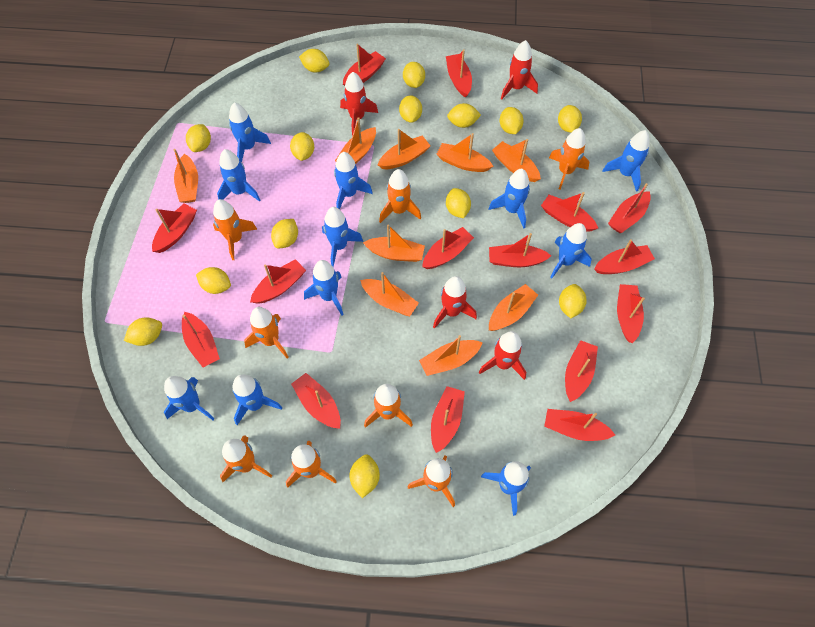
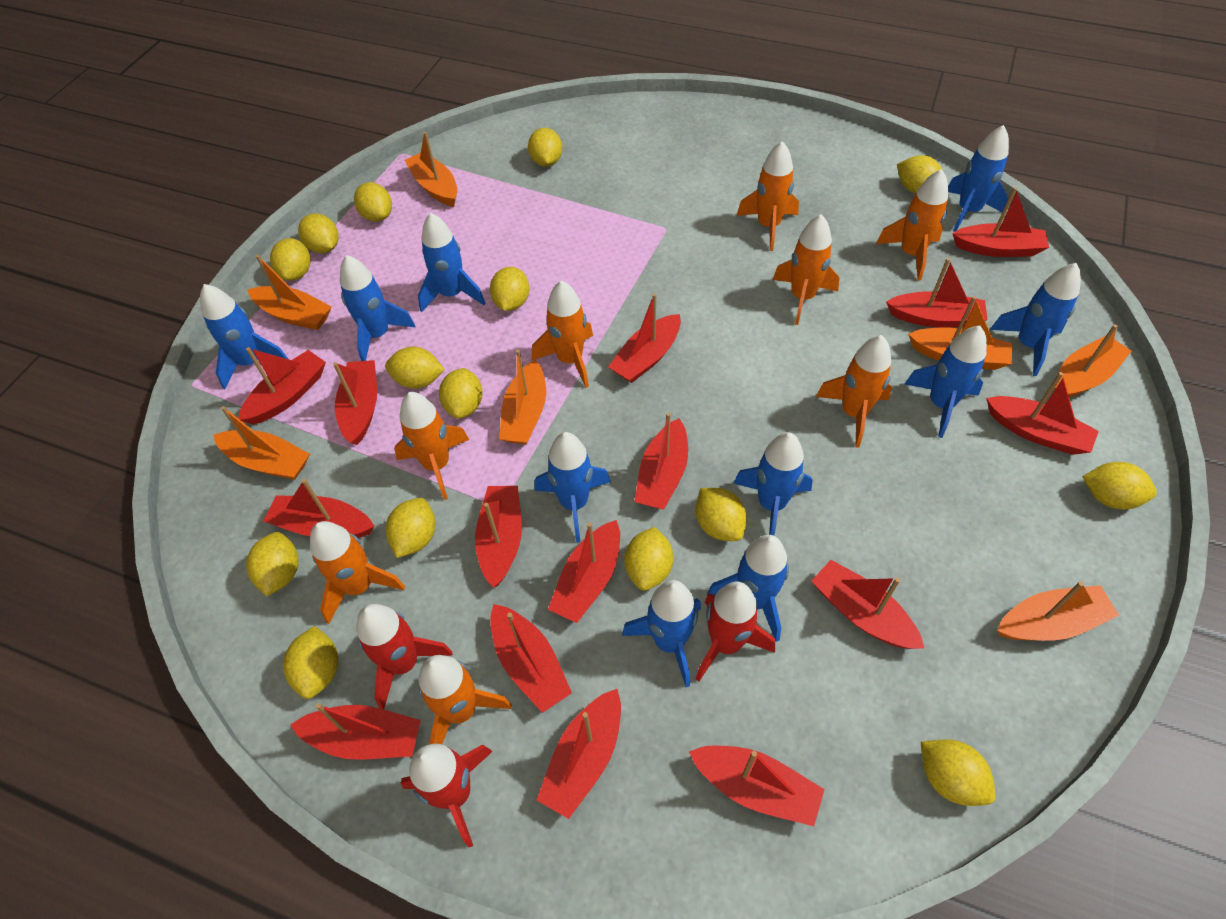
blue rocket: [164,376,214,420] [217,149,260,202] [229,102,271,162] [233,374,282,425] [304,260,344,315] [322,207,363,267] [334,152,373,209] [481,461,531,516] [489,169,530,229] [550,223,592,278] [602,130,650,192] = 11 -> [200,284,288,389] [340,255,416,361] [418,213,485,312] [535,432,611,542] [622,580,701,687] [707,535,789,642] [733,432,813,536] [905,326,987,438] [948,125,1009,232] [990,263,1081,376] = 10
orange boat: [174,149,198,203] [335,117,376,164] [360,272,419,316] [363,224,425,262] [378,129,430,169] [419,335,483,376] [436,133,493,172] [489,284,538,331] [492,139,541,182] = 9 -> [213,406,310,480] [247,255,332,330] [404,132,457,207] [499,349,546,444] [908,296,1013,370] [997,581,1119,641] [1055,324,1131,397] = 7
red rocket: [340,72,378,135] [433,276,477,329] [479,331,526,380] [501,40,538,99] = 4 -> [356,604,453,710] [401,744,493,847] [696,582,775,681] = 3
yellow lemon: [124,317,162,346] [186,124,211,152] [196,267,231,294] [271,219,298,248] [290,132,314,161] [299,49,329,72] [349,454,380,498] [399,95,422,123] [403,62,425,88] [446,188,471,218] [447,103,481,128] [500,107,523,134] [558,105,582,133] [559,284,587,318] = 14 -> [246,532,299,596] [270,238,311,281] [283,626,338,699] [298,213,339,253] [354,182,392,222] [385,346,445,389] [386,498,435,558] [439,368,483,419] [490,267,530,311] [528,128,562,167] [624,527,673,591] [696,488,747,541] [897,155,943,194] [921,739,996,806] [1083,462,1157,510] = 15

